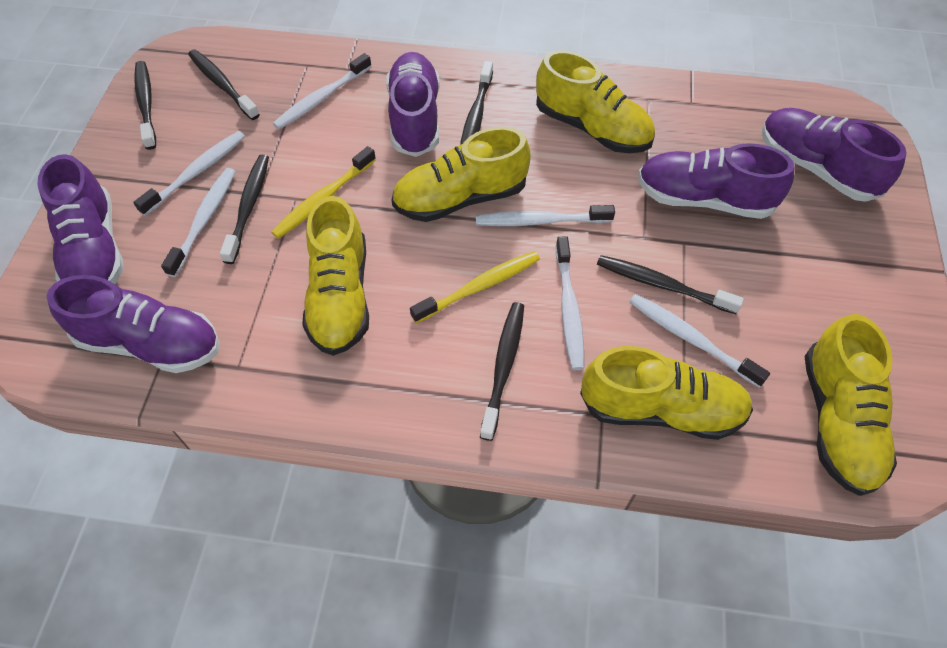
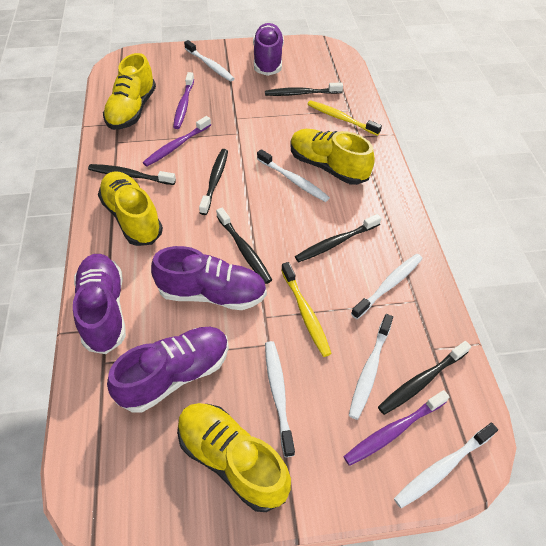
purple shoe: [37,154,124,284] [46,275,219,373] [386,52,440,157] [638,143,794,219] [762,108,906,202] = 5 -> [73,254,126,354] [107,327,229,413] [151,246,267,310] [253,23,284,76] = 4
purple toothbrush: none = 0 -> [143,116,211,167] [173,72,194,129] [343,390,450,466] = 3
yellow shoe: [302,196,369,356] [391,127,531,222] [536,50,655,153] [580,346,753,440] [804,314,897,496] = 5 -> [98,171,163,246] [103,53,156,130] [177,403,291,512] [290,129,375,185] = 4

